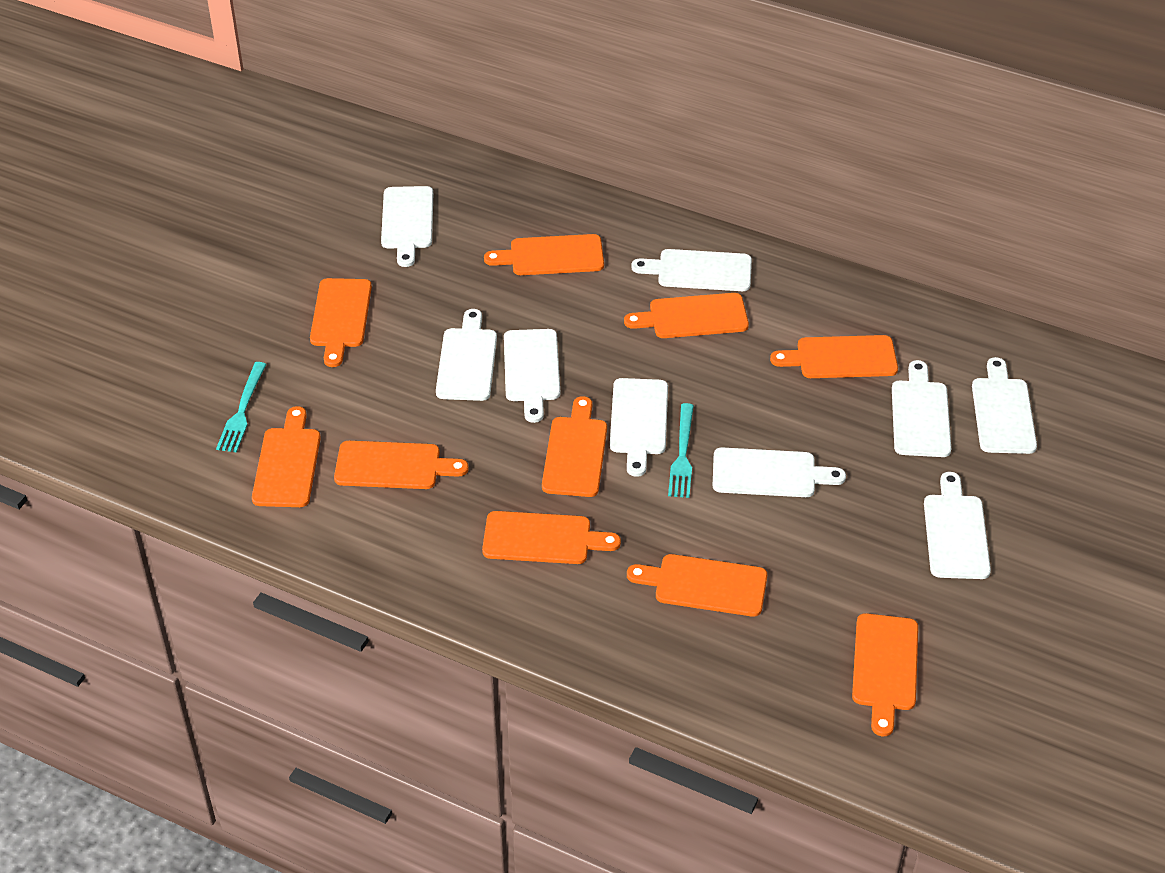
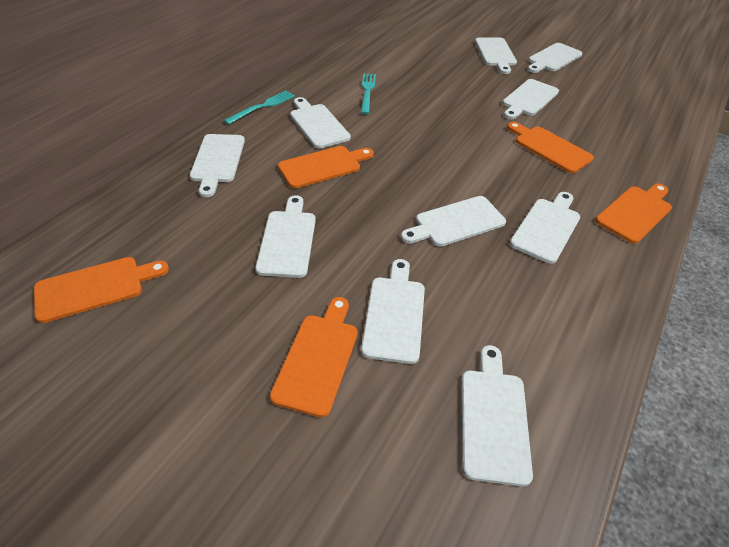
orange cutting board: [252,406,321,507] [310,278,372,367] [334,441,469,489] [482,511,621,564] [484,234,604,275] [542,396,607,497] [624,293,749,338] [627,554,767,617] [770,335,898,378] [852,613,918,736] = 10 -> [34,257,169,323] [270,297,358,417] [278,146,374,189] [507,122,594,173] [595,184,672,244] = 5
white cutting board: [381,186,433,267] [436,309,497,401] [504,329,560,423] [610,378,668,477] [631,249,752,291] [713,447,846,497] [892,360,951,457] [924,472,991,579] [972,357,1037,454] = 9 -> [190,134,245,197] [255,195,316,278] [290,97,351,148] [361,259,425,364] [401,196,506,247] [462,345,533,486] [475,37,517,74] [503,79,559,119] [510,192,580,264] [528,43,583,73] = 10

